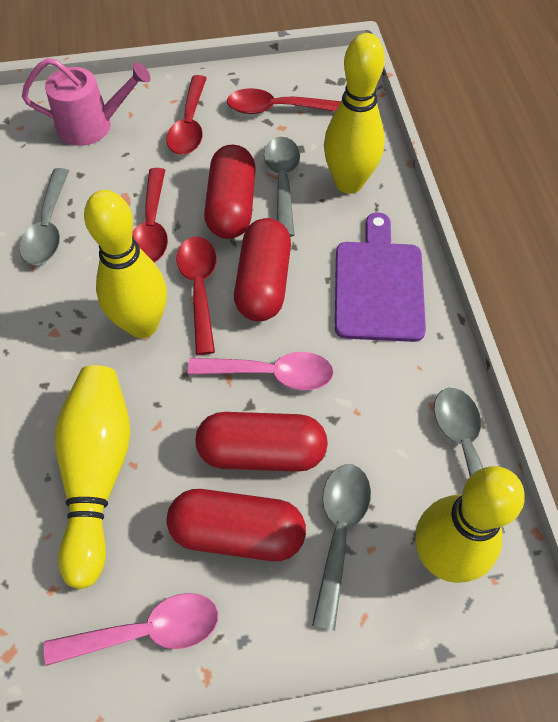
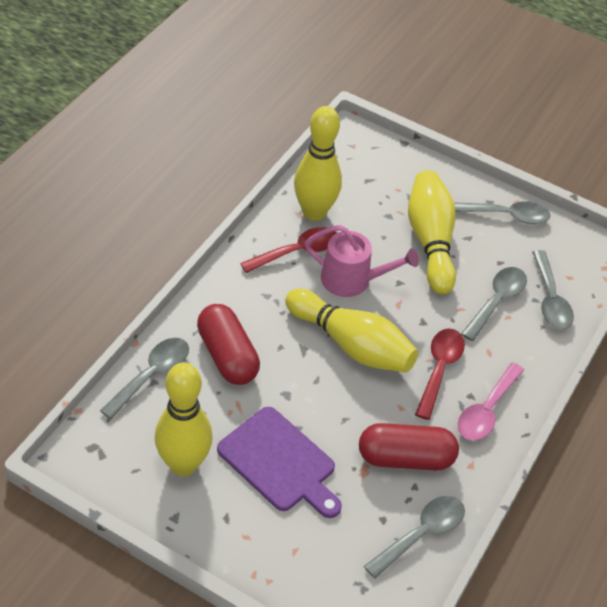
grey spoon: [19,168,69,265] [264,137,300,237] [312,465,371,631] [434,388,505,533] = 4 -> [100,338,189,419] [364,496,465,578] [454,201,550,224] [461,267,527,341] [532,250,574,329] = 5
pink spoon: [44,593,218,666] [188,352,334,390] = 2 -> [457,362,524,440] = 1
red capsule: [166,489,306,561] [195,412,328,472] [204,145,256,239] [234,218,291,321] = 4 -> [197,304,260,385] [359,423,459,470] = 2
red spoon: [132,168,168,262] [166,75,207,155] [176,236,217,355] [227,88,341,114] = 4 -> [240,227,336,273] [415,329,465,420] = 2

